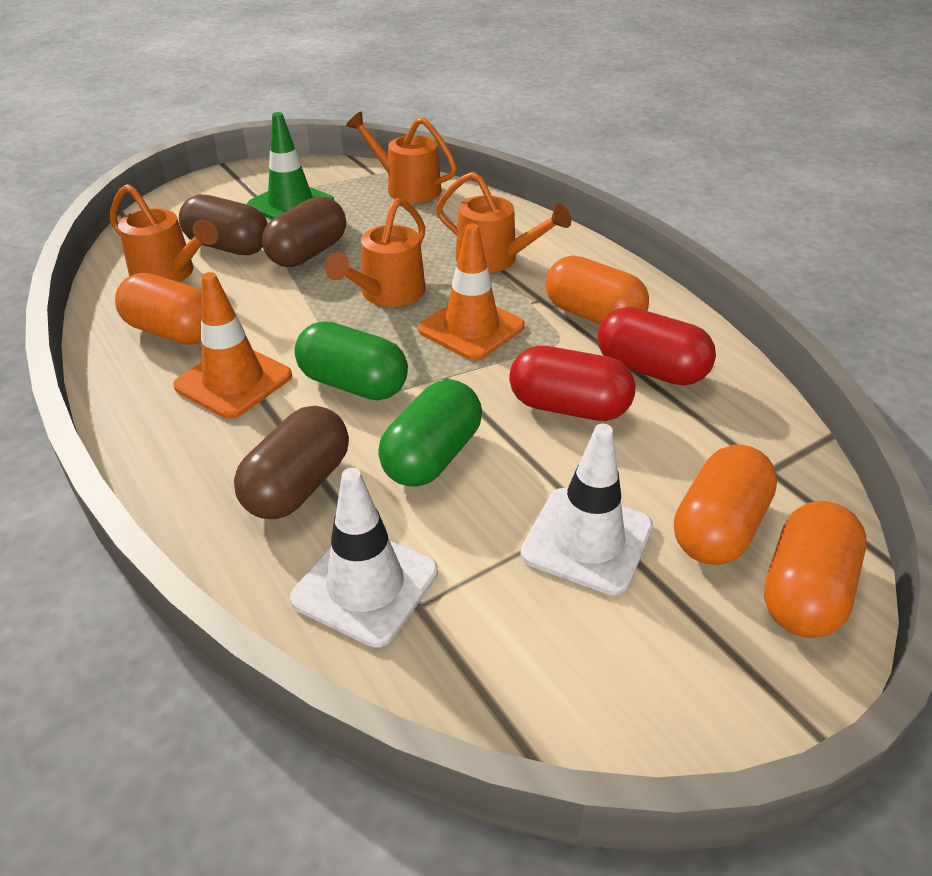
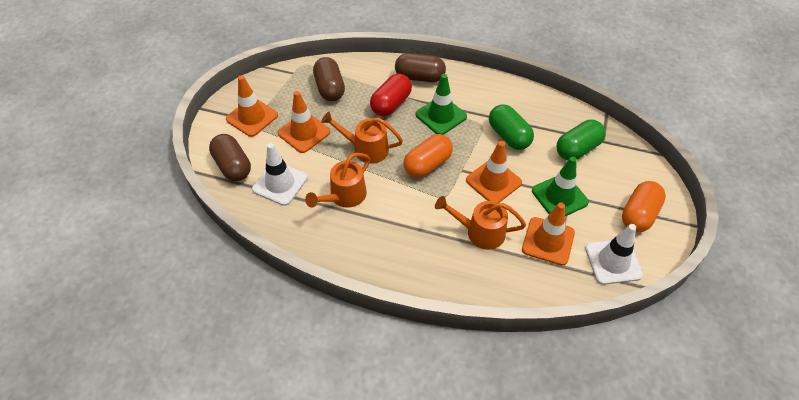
green traffic cone: [247,112,334,219] = 1 -> [415,74,467,135] [532,157,589,216] = 2
orange capsule: [115,273,202,345] [546,256,649,324] [674,445,777,565] [764,501,867,638] = 4 -> [403,134,453,178] [622,181,666,232] = 2
orange traffic cone: [173,272,292,419] [418,223,525,361] = 2 -> [226,75,278,137] [278,91,330,153] [466,141,522,203] [522,203,575,266] = 4
orange watering can: [110,184,218,282] [325,198,426,307] [346,112,457,203] [436,172,571,273] = 4 -> [305,153,370,208] [321,112,403,164] [435,196,526,250] = 3
red capsule: [509,346,635,421] [598,307,716,386] = 2 -> [370,74,412,116] = 1

